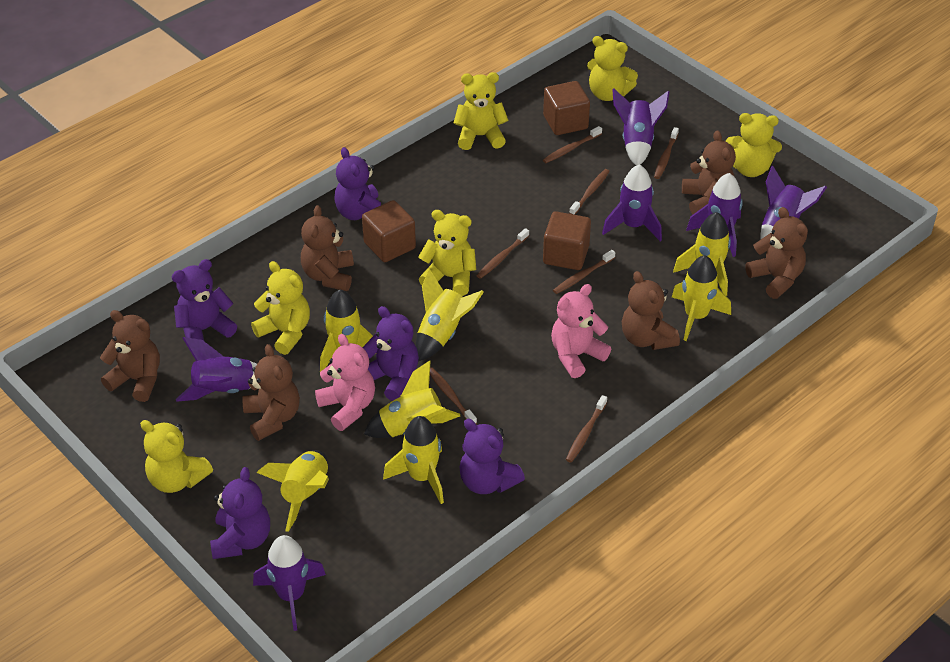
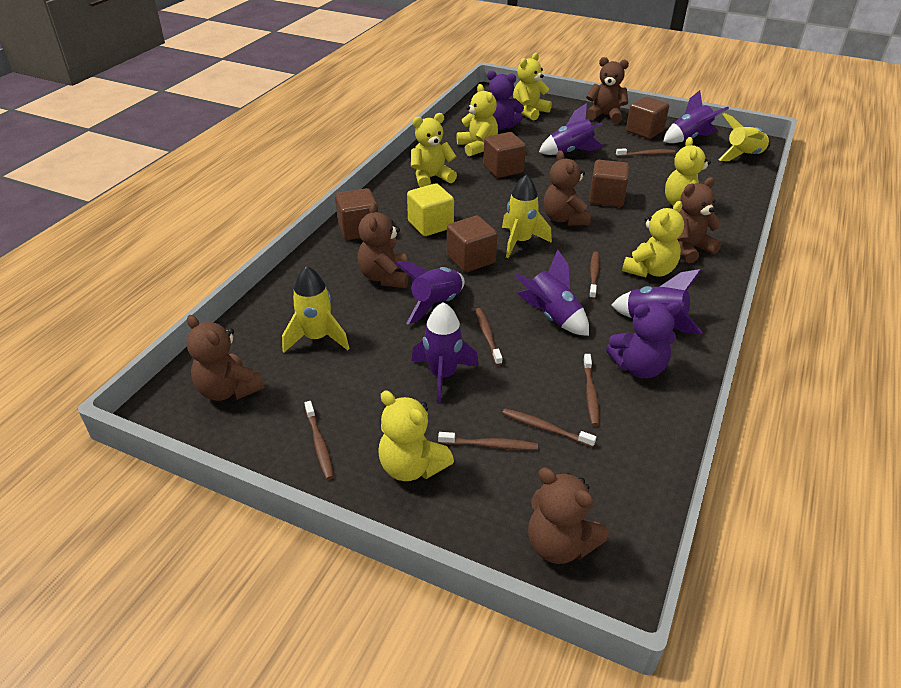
brown cube: [362,200,416,262] [543,81,590,135] [543,211,591,270] = 3 -> [335,188,378,240] [447,216,497,272] [483,132,526,178] [589,160,629,207] [626,96,669,139] = 5
pink teddy bear: [315,334,375,431] [551,284,611,378] = 2 -> none = 0
purple teddy bear: [172,259,237,341] [210,467,270,559] [334,147,381,220] [362,306,419,401] [459,419,525,494] = 5 -> [487,70,524,130] [606,302,682,379] = 2
yellow cube: none = 0 -> [407,183,454,236] = 1
yellow rocket: [257,450,329,532] [320,290,373,372] [364,361,460,438] [383,416,444,504] [416,269,484,361] [672,255,731,341] [673,212,731,296] = 7 -> [282,266,349,353] [502,174,552,258] [719,113,770,161] = 3

